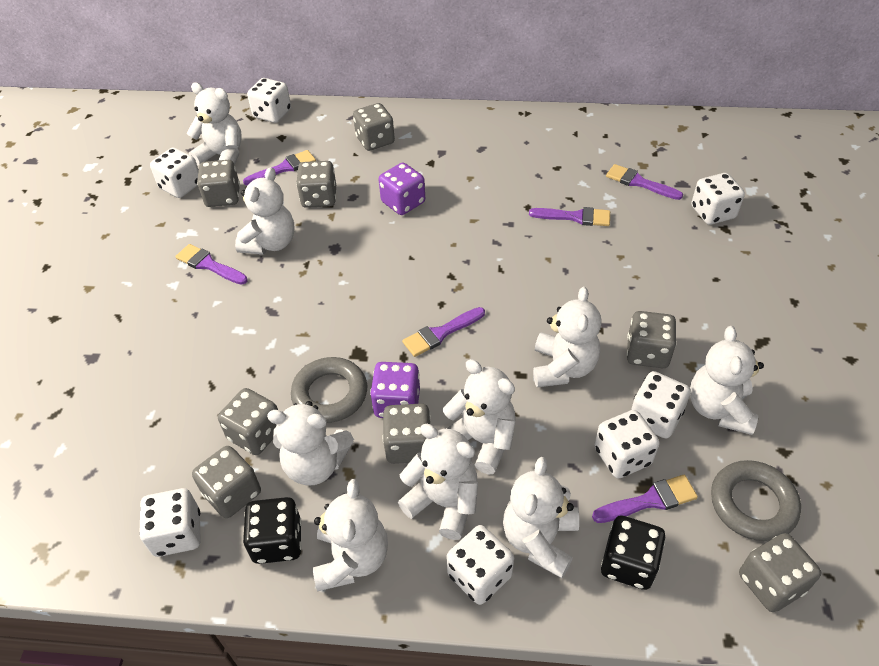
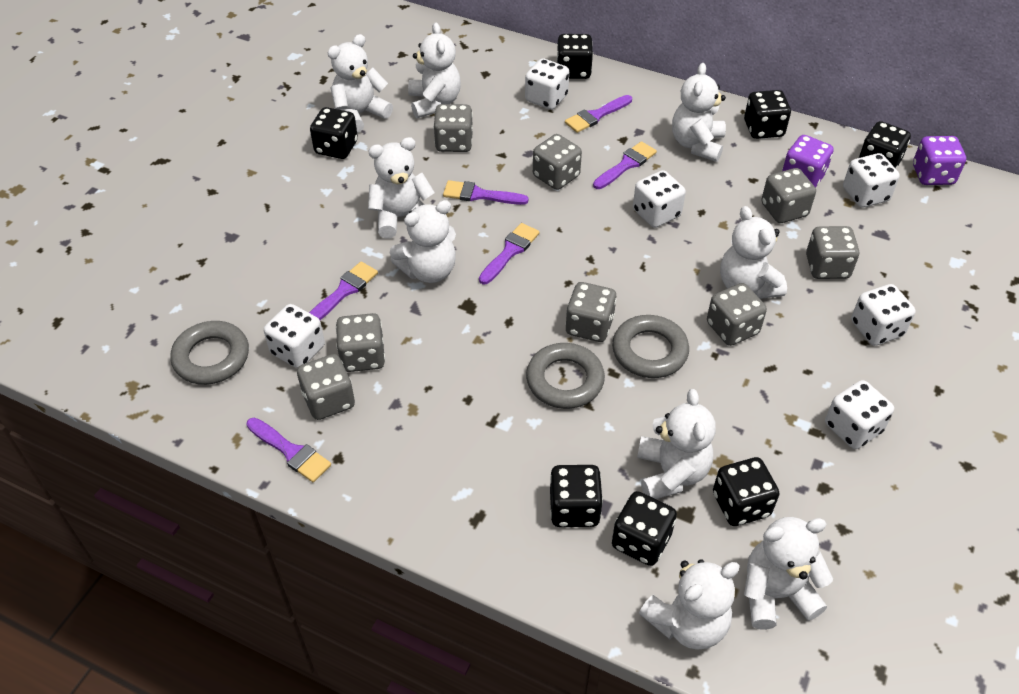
black dice: [243,497,302,564] [601,516,665,590] = 2 -> [310,107,358,159] [550,465,603,527] [557,34,593,79] [612,491,677,566] [713,457,779,526] [744,90,791,139] [859,121,911,169] = 7
grey ring: [291,357,368,423] [711,460,801,541] = 2 -> [170,321,249,385] [526,343,605,409] [612,315,689,378] = 3
white dice: [139,488,201,557] [150,147,199,198] [247,78,291,123] [446,525,514,605] [594,410,660,479] [631,371,691,438] [691,173,745,225] = 7 -> [264,304,325,368] [525,58,569,110] [633,170,686,228] [825,380,894,449] [843,153,900,208] [851,284,916,346] = 6

